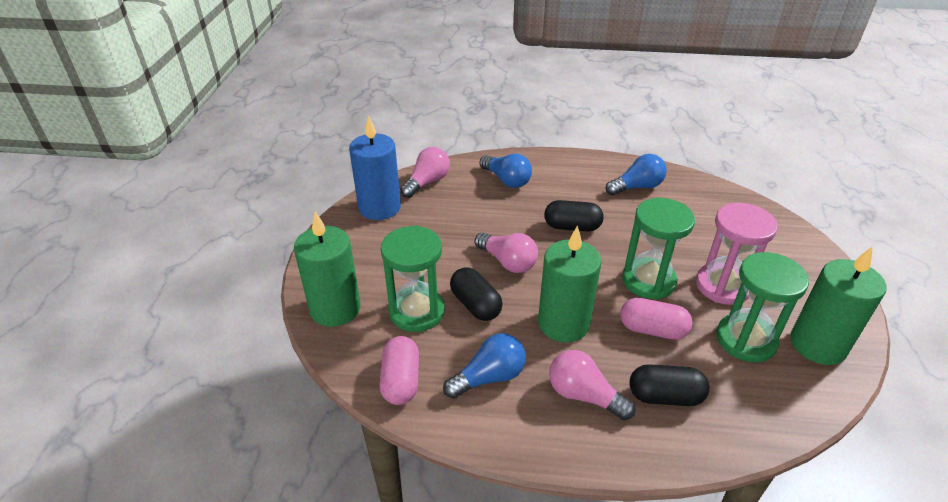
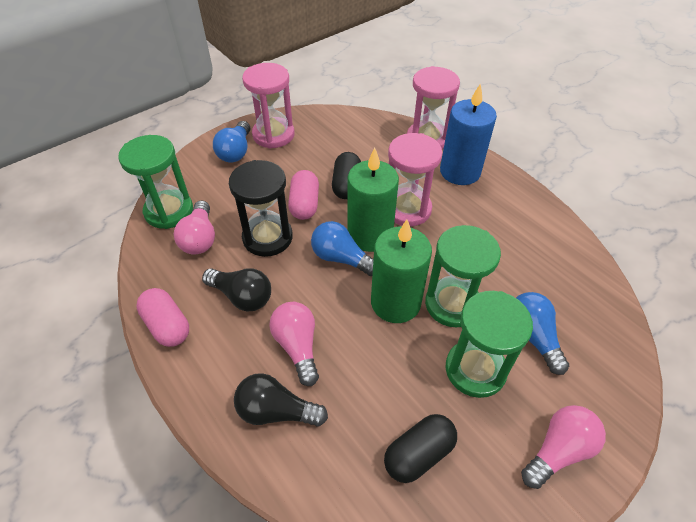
black capsule: [450,267,503,321] [544,200,604,232] [630,364,710,406] = 3 -> [332,152,361,199] [384,414,457,483] = 2
black hourglass: none = 0 -> [229,160,293,257] = 1
black light bulb: none = 0 -> [202,268,271,312] [234,373,328,427] = 2
green candle: [294,212,361,327] [538,225,602,342] [790,247,886,365] = 3 -> [347,148,399,252] [371,220,432,323] = 2
pink hourglass: [696,203,778,305] = 1 -> [242,63,295,148] [388,133,443,226] [407,66,460,149] = 3

